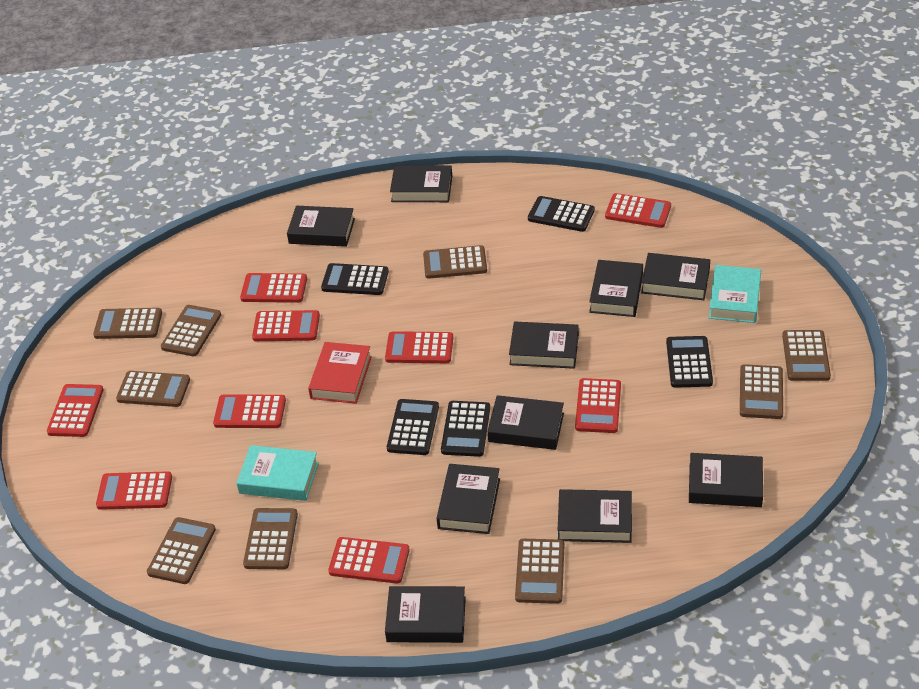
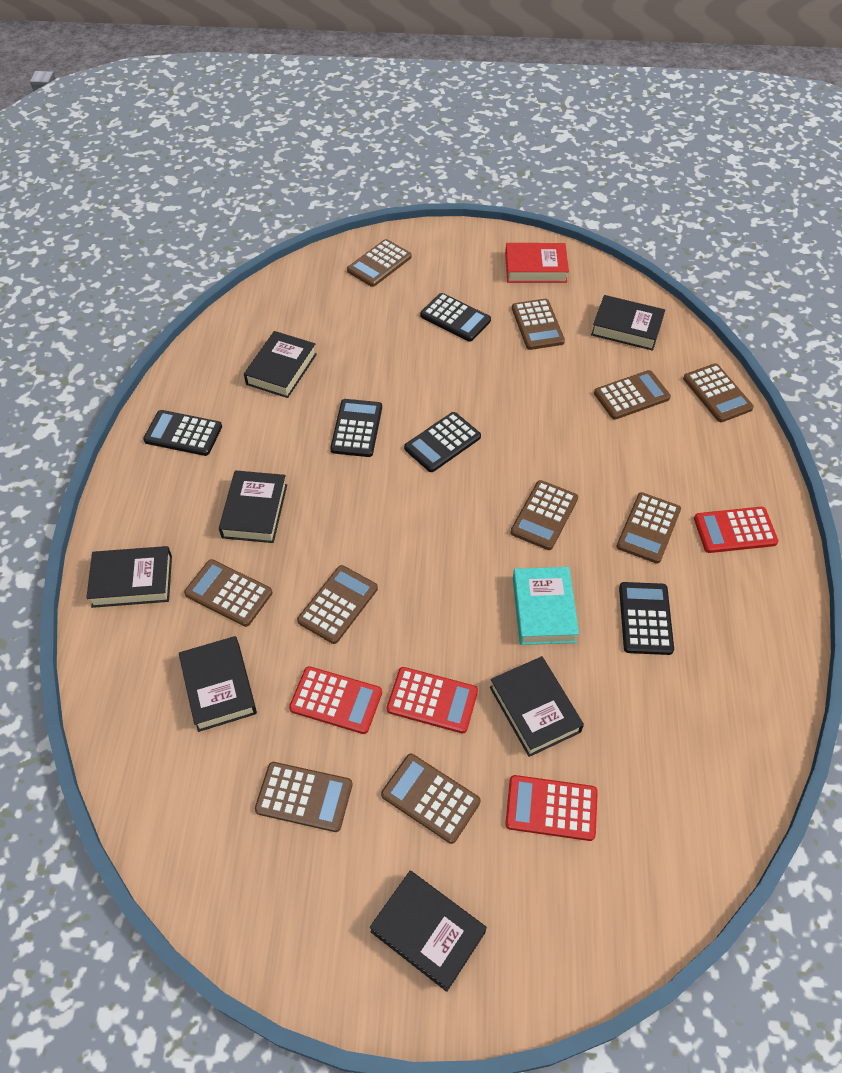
black book: [287,206,355,247] [385,586,466,643] [390,165,452,202] [437,464,500,534] [488,395,564,450] [509,322,579,369] [558,489,632,543] [589,260,643,317] [641,253,710,300] [689,453,763,507] = 10 -> [86,546,172,608] [179,636,257,732] [219,470,287,543] [244,331,317,398] [370,871,487,992] [490,656,584,757] [591,295,665,351] = 7
brown calculator: [93,308,162,339] [116,371,190,407] [147,517,216,584] [161,305,221,356] [243,508,298,569] [423,245,487,279] [515,539,564,604] [740,364,783,419] [782,330,831,381] = 9 -> [184,559,272,627] [255,762,353,832] [297,565,378,644] [347,239,412,287] [381,754,481,844] [510,480,578,550] [512,299,565,350] [594,370,671,420] [616,492,681,564] [683,364,754,422] = 10
red calculator: [47,384,104,437] [96,471,172,510] [213,394,286,428] [240,273,307,303] [252,310,320,341] [328,537,410,584] [385,331,453,363] [575,378,621,433] [605,193,671,228] = 9 -> [289,666,382,734] [387,667,478,733] [505,775,598,841] [694,507,778,553] = 4
turquoise book: [236,445,319,501] [709,265,761,323] = 2 -> [513,567,579,645] = 1

